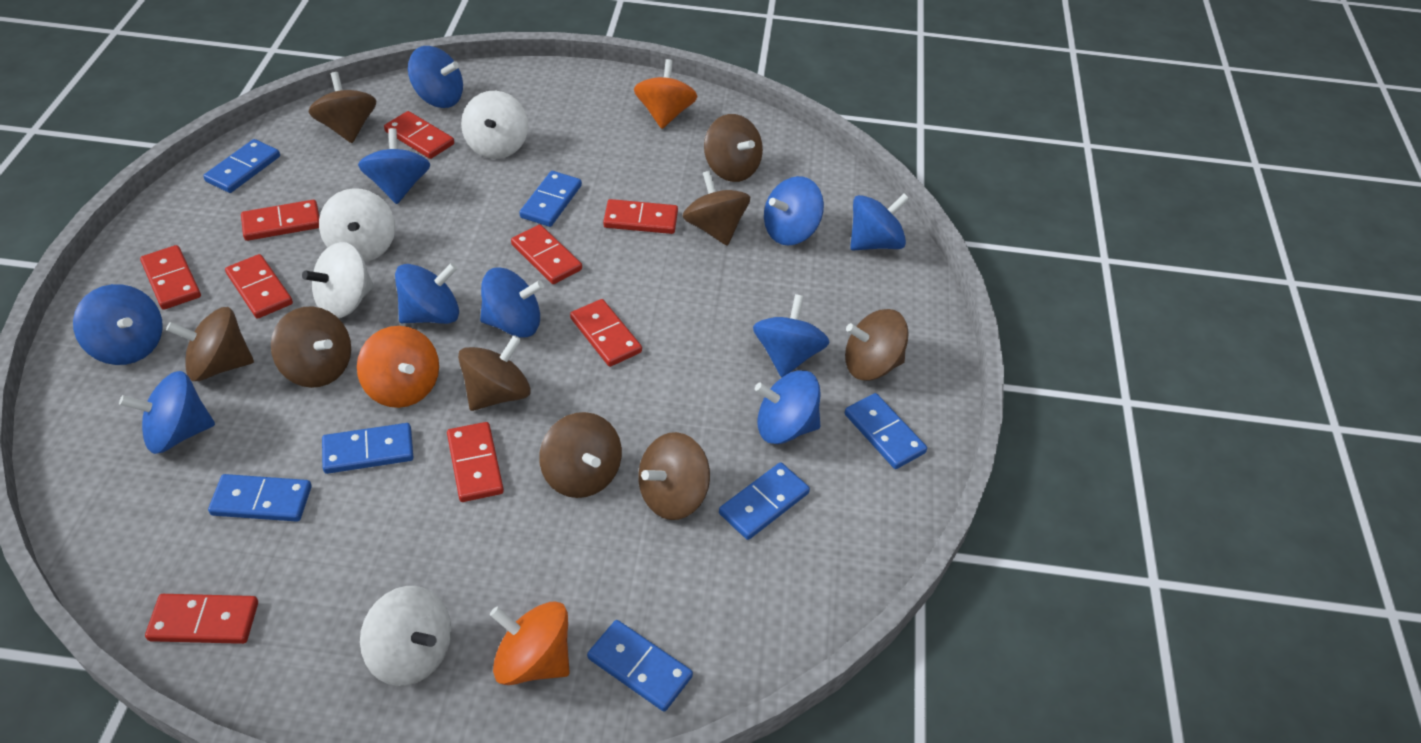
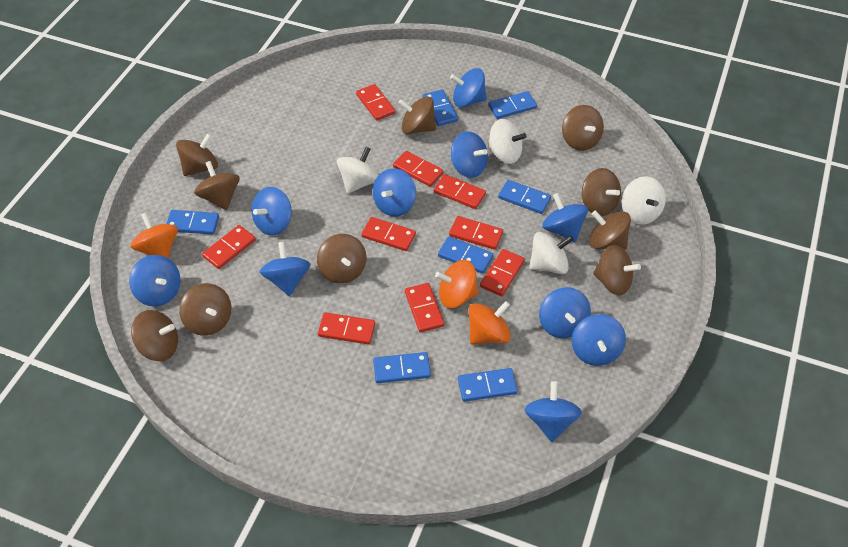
brown spinning top: [166,307,254,381] [271,306,351,388] [309,72,376,143] [458,335,531,411] [539,412,622,498] [638,432,710,520] [682,171,750,246] [704,114,763,182] [845,309,909,381] = 9 -> [131,310,178,361] [176,133,218,176] [179,283,231,336] [194,161,240,210] [317,234,367,284] [398,97,436,134] [562,105,604,151] [582,168,621,216] [589,210,631,249] [593,245,641,296] = 10

